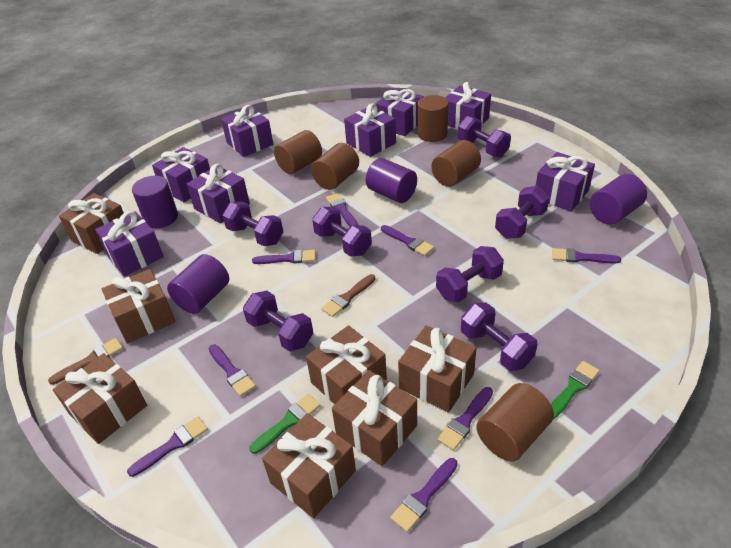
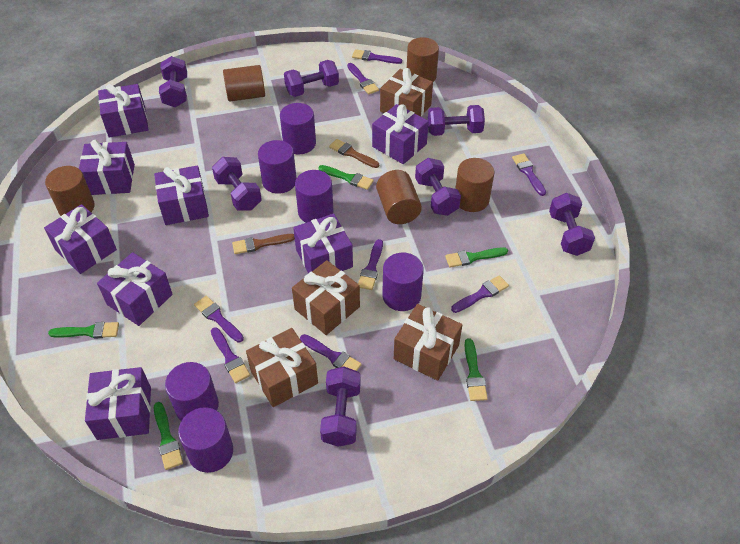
brown gift: [53,353,147,444] [59,193,124,254] [102,269,175,344] [262,414,356,518] [306,325,387,404] [332,370,417,466] [398,325,477,413] = 7 -> [246,328,318,407] [292,260,360,335] [380,68,433,117] [394,304,462,381] = 4
green brush: [249,394,321,454] [551,361,600,419] = 2 -> [48,322,119,339] [154,402,183,470] [319,165,374,190] [445,247,508,267] [464,338,488,401] = 5
purple cylinder: [132,176,178,228] [167,254,229,314] [366,158,417,203] [590,174,647,225] = 4 -> [165,362,219,421] [178,407,233,473] [258,140,297,194] [280,103,316,154] [295,170,334,223] [382,253,424,311] = 6

